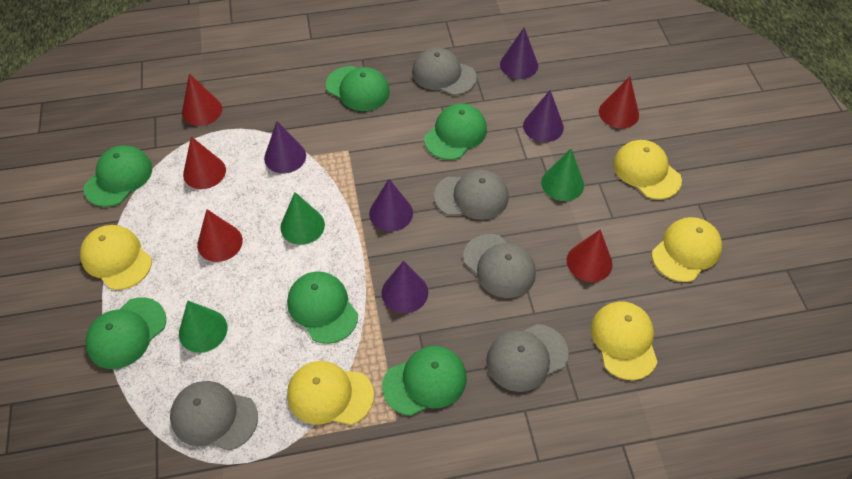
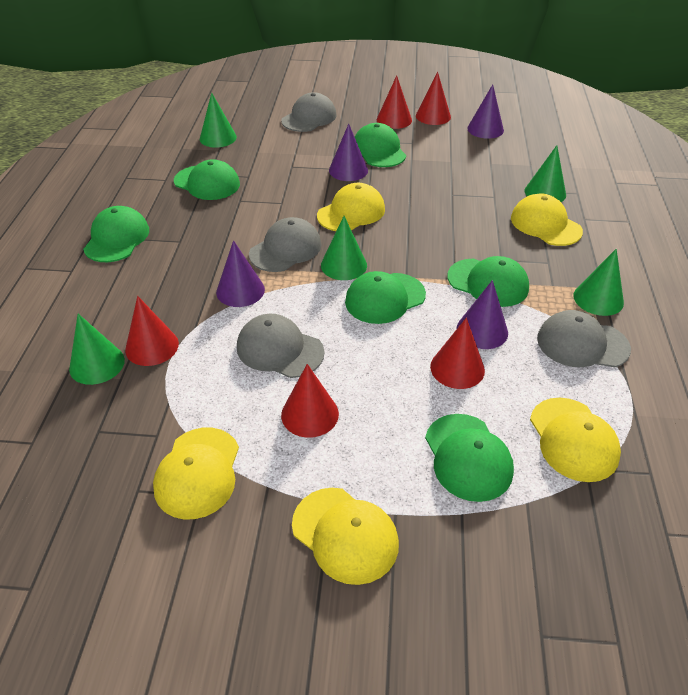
green cone: [179,300,228,353] [280,192,325,245] [541,149,584,201] = 3 -> [69,314,125,385] [200,92,237,148] [321,216,367,280] [525,145,566,202] [573,249,624,316] = 5
grey cap: [170,381,258,451] [412,47,477,95] [434,170,509,220] [463,234,536,298] [486,324,569,392] = 5 -> [237,314,324,378] [249,217,321,272] [281,92,336,132] [537,310,631,367] = 4
purple cone: [264,121,306,173] [369,179,413,232] [382,261,428,313] [500,28,538,79] [523,90,564,142] = 5 -> [216,240,265,307] [329,124,368,181] [456,280,508,349] [467,84,504,139] = 4

